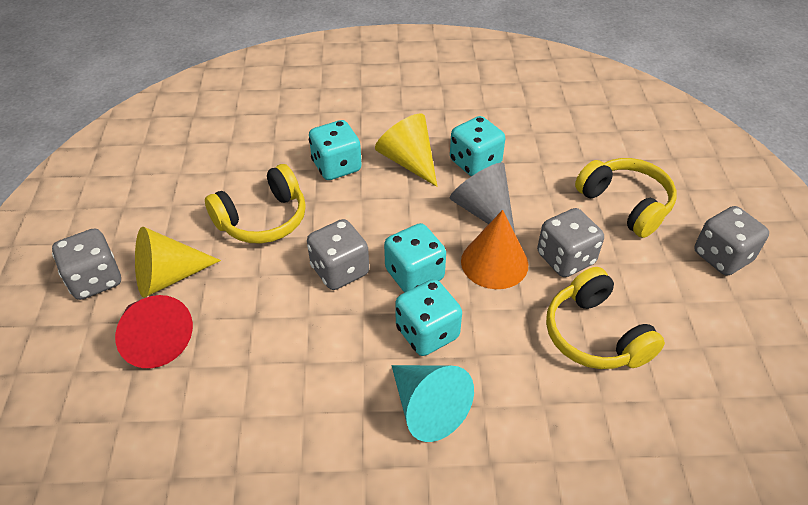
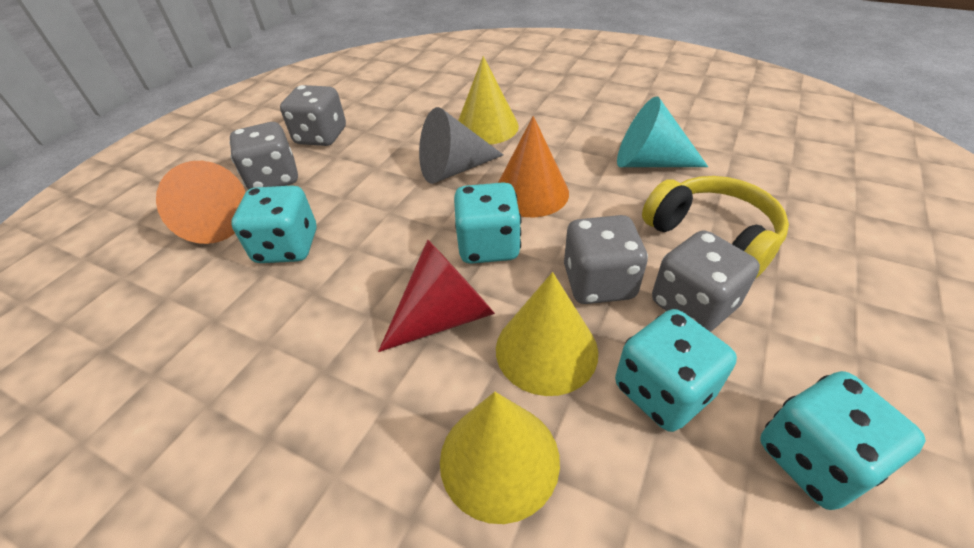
orange cone: [461,210,528,289] = 1 -> [156,161,245,244] [498,116,569,217] = 2
yellow cone: [135,227,221,298] [375,113,437,187] = 2 -> [440,392,560,524] [458,56,519,145] [496,272,598,396] = 3
yellow headphones: [205,164,306,244] [546,267,665,369] [575,158,677,238] = 3 -> [642,176,789,279] = 1

